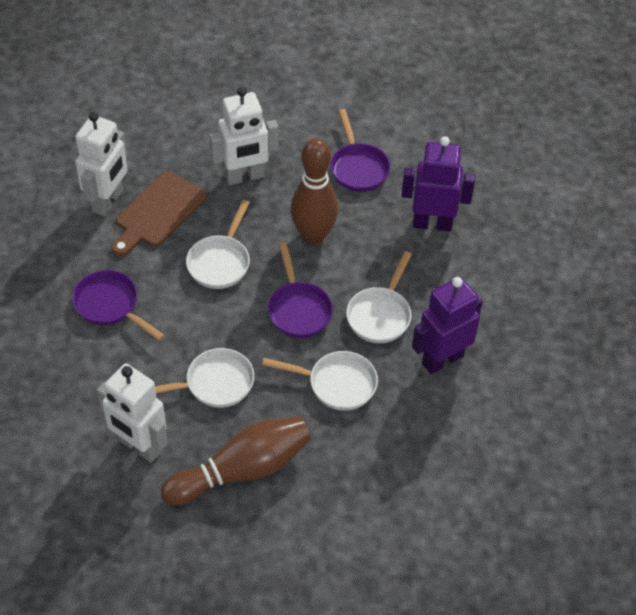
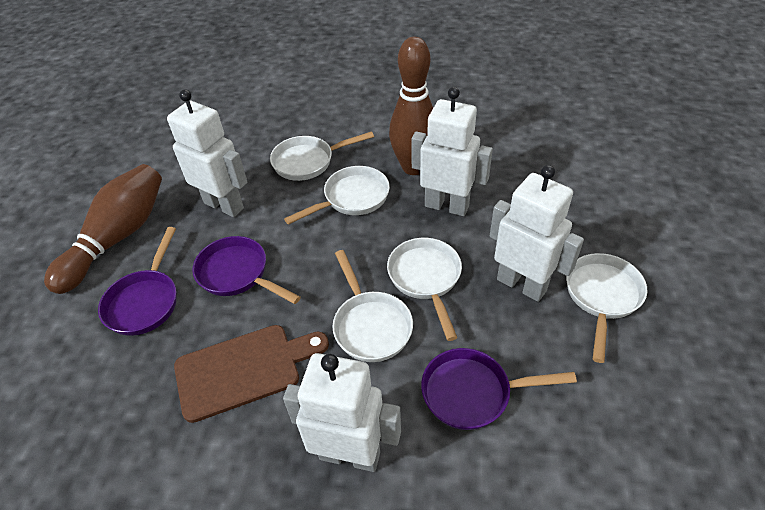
purple robot: [401,136,475,232] [412,277,483,374] = 2 -> none = 0
white pan: [155,348,254,408] [186,200,250,289] [262,351,378,411] [346,251,412,343] = 4 -> [270,131,374,181] [284,166,390,225] [332,250,413,362] [387,238,462,341] [566,253,647,363] = 5
white robot: [75,112,128,216] [97,363,167,463] [209,87,278,185] = 3 -> [167,89,247,217] [283,353,401,472] [412,87,493,216] [490,165,584,302] = 4

